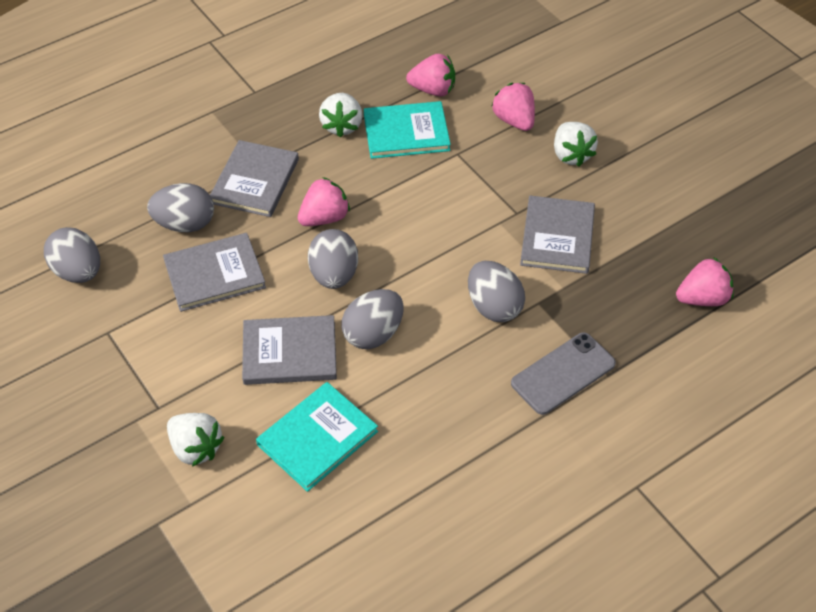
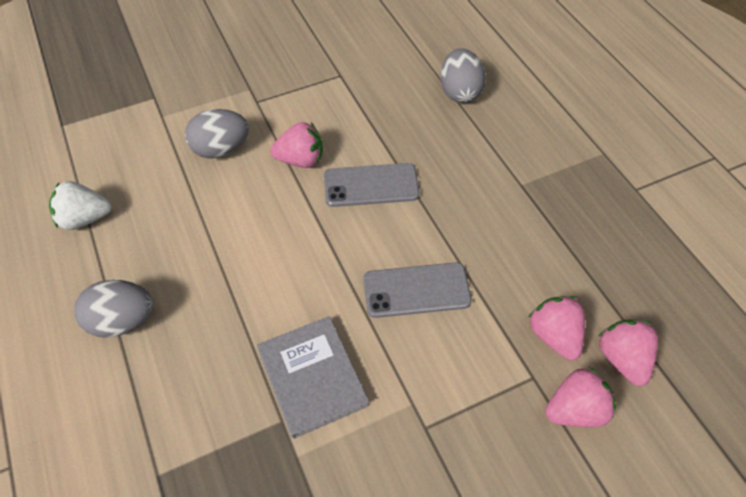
grey book: [163,233,266,312] [210,140,299,217] [242,315,337,385] [520,196,595,274] = 4 -> [257,316,369,439] = 1
grey egg: [44,227,100,283] [147,183,214,232] [308,229,358,289] [342,289,404,349] [468,261,525,322] = 5 -> [74,280,154,338] [185,109,249,158] [441,48,486,103] = 3
grey phone: [511,332,616,415] = 1 -> [324,163,420,207] [363,262,472,318] = 2
turquoise book: [256,382,378,492] [364,101,451,159] = 2 -> none = 0
white strawberry: [167,413,225,467] [319,93,363,138] [554,122,598,167] = 3 -> [49,181,112,230] = 1

